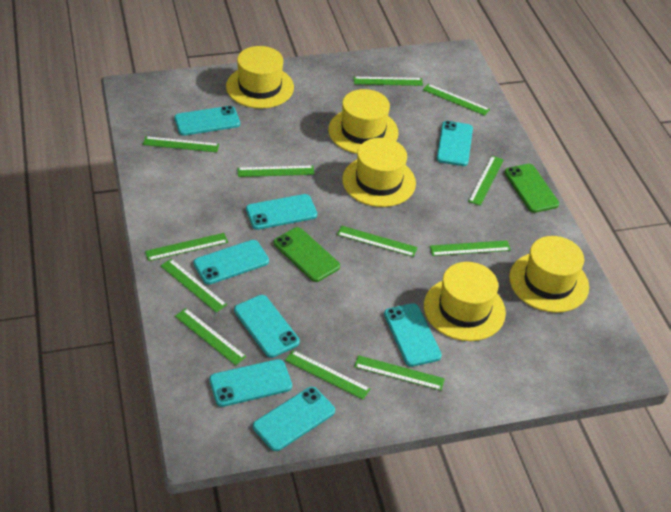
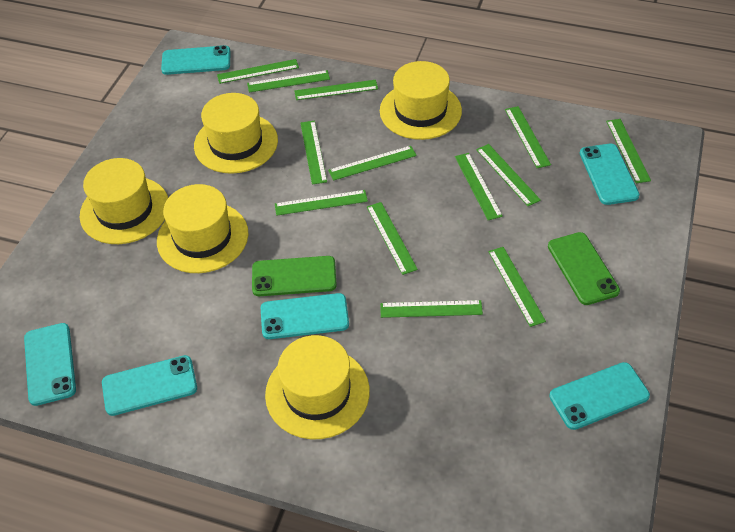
green ruler: [143,136,219,152] [145,233,228,261] [161,259,227,313] [175,308,247,365] [237,165,314,177] [285,350,371,400] [337,226,418,257] [354,77,423,86] [354,355,445,391] [423,84,490,116] [430,240,511,256] [468,156,504,206] = 12 -> [217,59,299,84] [247,70,330,93] [275,190,368,216] [294,80,378,100] [300,121,327,185] [328,146,417,181] [367,202,418,275] [380,300,483,318] [455,153,503,220] [476,144,541,206] [488,247,546,327] [505,106,551,168] [606,119,651,183] = 13
turquoise phone: [174,106,240,136] [193,240,269,285] [209,359,292,407] [234,295,300,358] [246,194,317,230] [253,387,335,451] [384,303,442,367] [437,121,473,166] = 8 -> [24,323,76,406] [102,355,197,416] [161,45,230,75] [261,293,349,339] [549,362,650,430] [580,144,640,205] = 6

